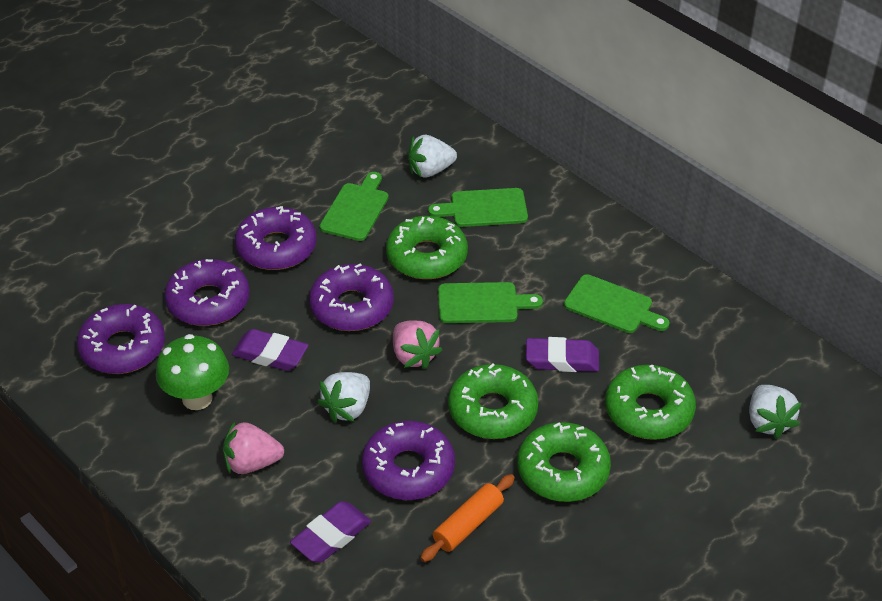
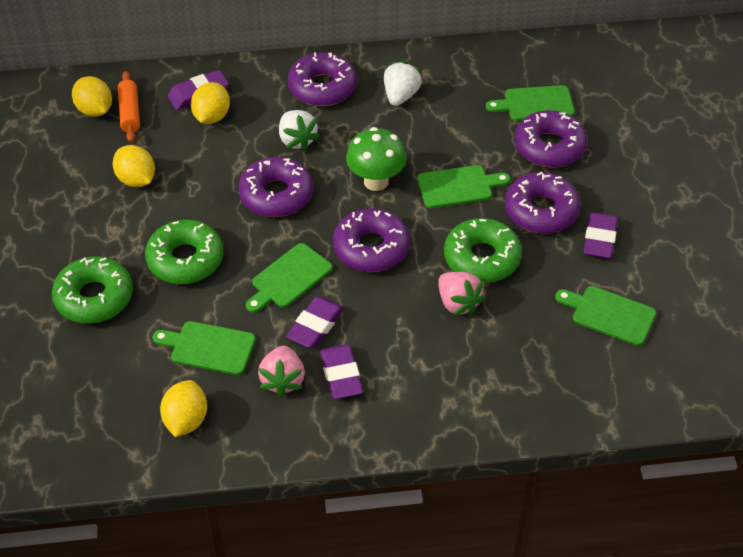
green cutting board: [320,172,389,241] [428,188,528,227] [438,282,543,323] [564,274,670,333] = 4 -> [152,321,255,375] [246,243,333,313] [417,165,510,208] [486,85,575,121] [555,286,656,346] = 5
green donut: [386,216,468,279] [448,363,539,439] [517,422,611,502] [605,365,696,440] = 4 -> [52,256,133,324] [145,219,223,284] [444,218,522,283] = 3
purple eraser: [232,329,308,371] [290,501,371,563] [526,337,599,372] = 3 -> [168,70,229,110] [286,296,344,348] [320,344,363,399] [583,212,618,259] = 4
white strawberry: [317,372,370,422] [407,135,457,178] [749,385,802,439] = 3 -> [279,110,320,151] [384,61,422,106] = 2
yellow lemon: none = 0 -> [72,76,112,117] [113,145,155,187] [160,380,207,437] [191,82,230,124] = 4

